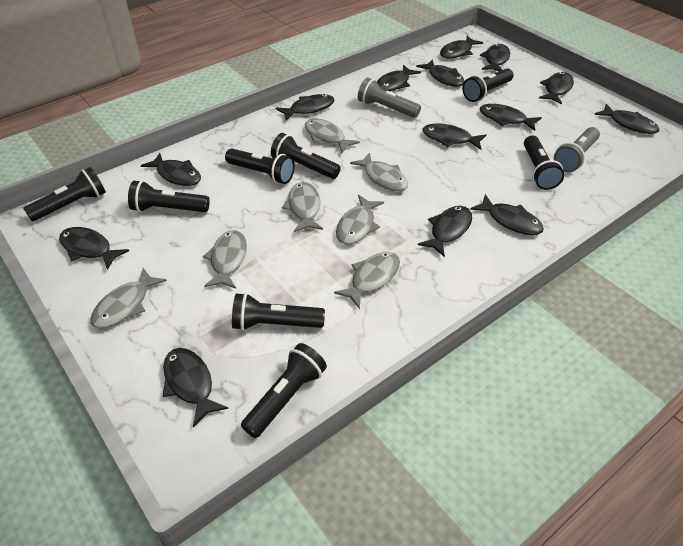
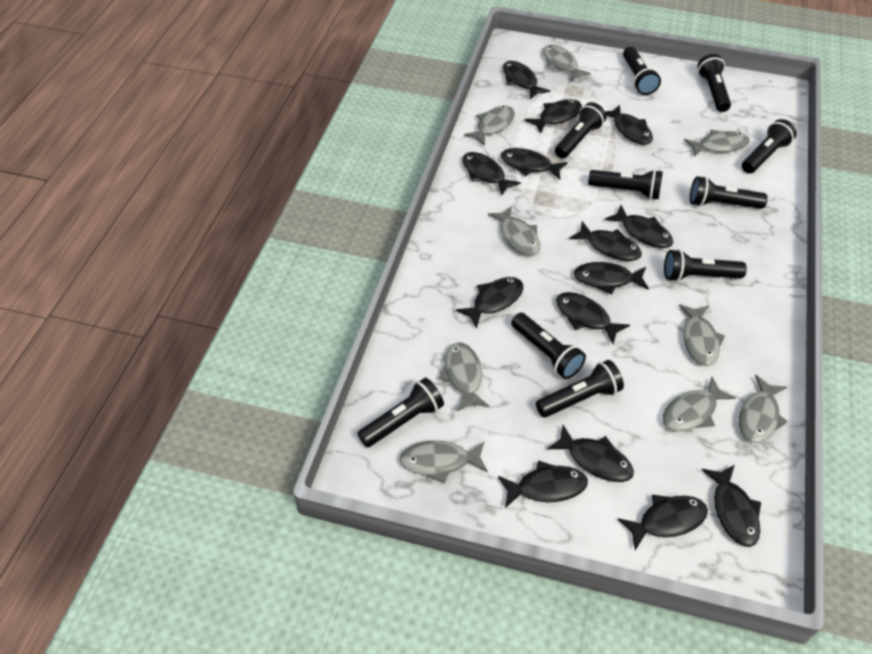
black flashlight: [23,167,106,222] [128,180,210,212] [225,148,295,184] [232,293,325,331] [241,343,327,438] [271,133,341,179] [462,68,514,102] [524,136,564,190] = 8 -> [357,378,444,447] [511,313,586,379] [536,360,624,417] [555,102,607,158] [588,169,663,200] [623,47,661,95] [664,249,747,282] [690,176,768,209] [697,54,731,112] [742,119,796,173] = 10
grey fish: [91,268,167,328] [203,230,247,289] [282,182,323,232] [305,118,360,153] [334,252,400,309] [336,195,384,244] [350,152,408,192] = 7 -> [400,441,488,484] [439,342,489,411] [464,106,515,146] [488,206,540,256] [543,45,591,82] [663,377,736,431] [679,304,725,366] [684,130,750,157] [739,375,788,443] = 9
grey flashlight: [358,77,421,118] [554,127,600,172] = 2 -> none = 0

